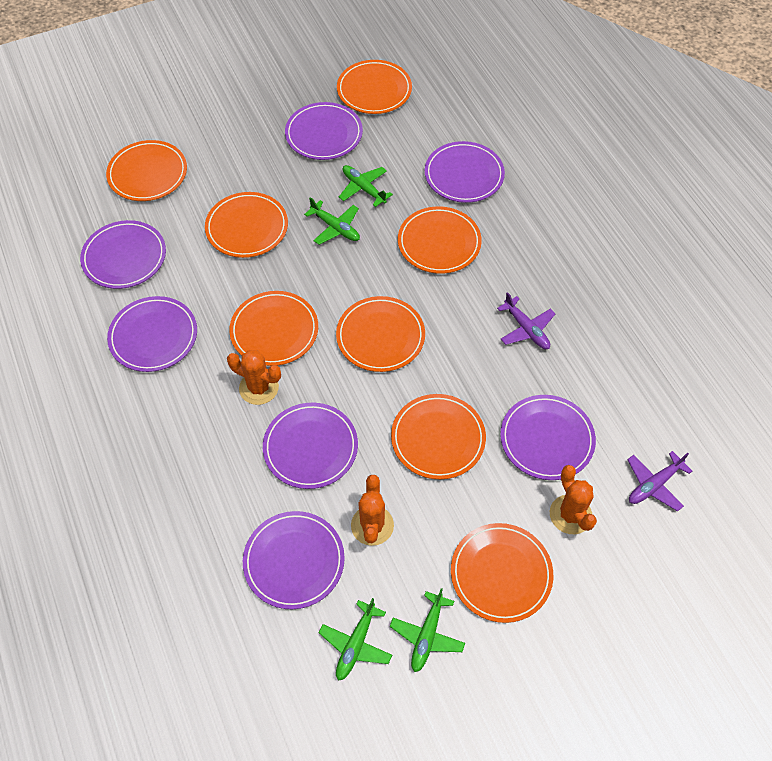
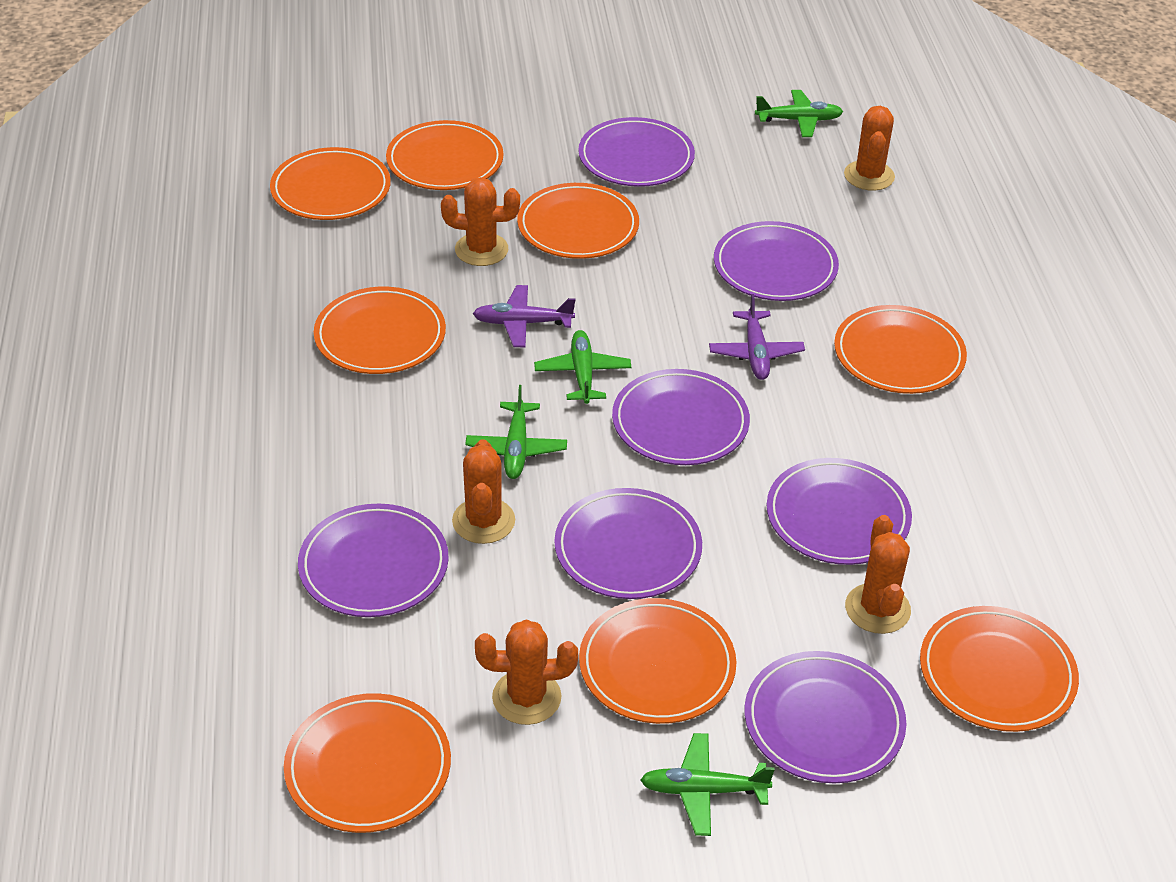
orange cactus: [227,350,281,405] [351,475,394,546] [550,465,597,534] = 3 -> [441,177,520,266] [452,439,515,544] [475,620,578,725] [844,106,895,191] [845,515,911,634] = 5

